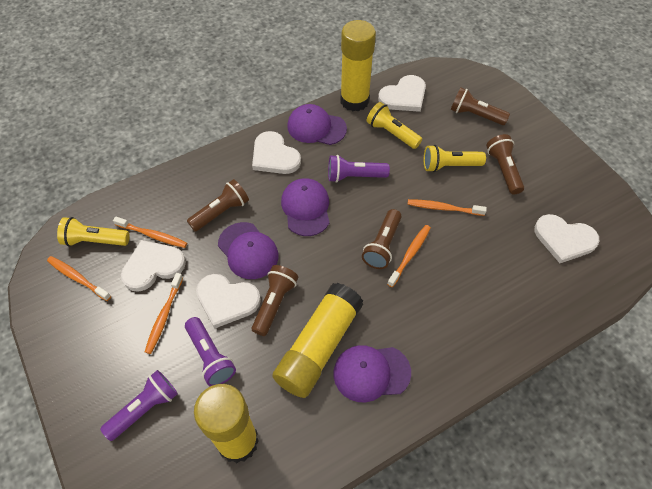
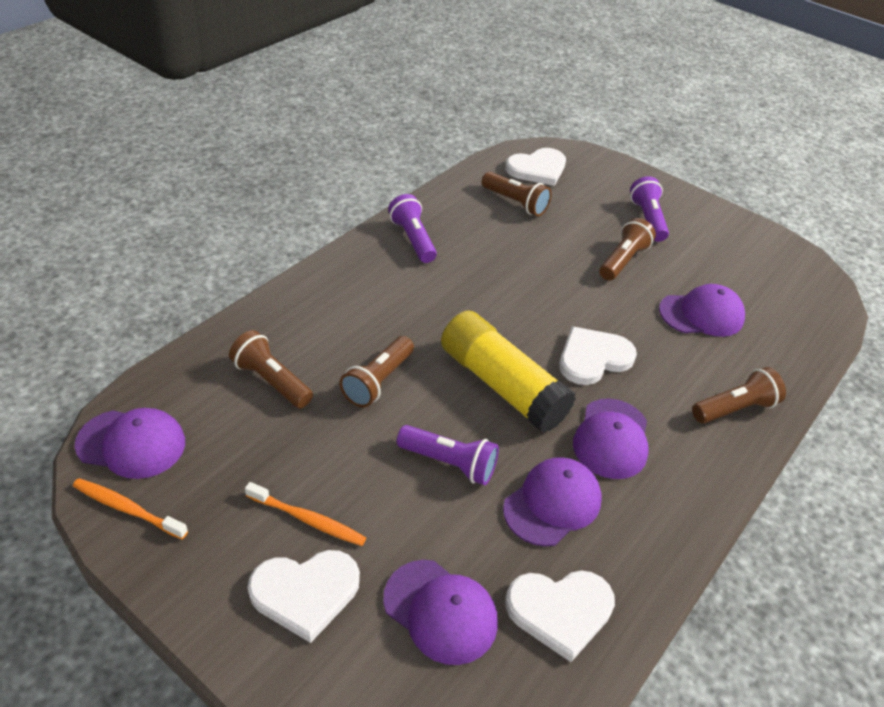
orange toothbrush: [47,256,111,301] [113,216,187,248] [145,273,183,354] [387,225,431,287] [407,199,487,216] = 5 -> [73,478,188,539] [245,482,366,546] = 2
purple cap: [218,222,279,279] [281,178,330,236] [287,104,347,145] [333,345,411,402] = 4 -> [75,408,185,479] [383,560,498,665] [503,457,602,547] [573,399,649,479] [659,284,745,337] = 5
white heart: [121,240,186,292] [196,274,261,329] [252,131,301,174] [378,75,426,112] [534,214,600,263] = 5 -> [248,550,360,643] [505,148,566,186] [505,570,615,662] [559,326,637,385] = 4
yellow flashlight: [57,217,130,246] [366,102,422,149] [424,145,486,172] = 3 -> none = 0
yellow glue stick: [194,384,259,463] [272,283,363,398] [340,20,376,111] = 3 -> [441,311,576,433] = 1

